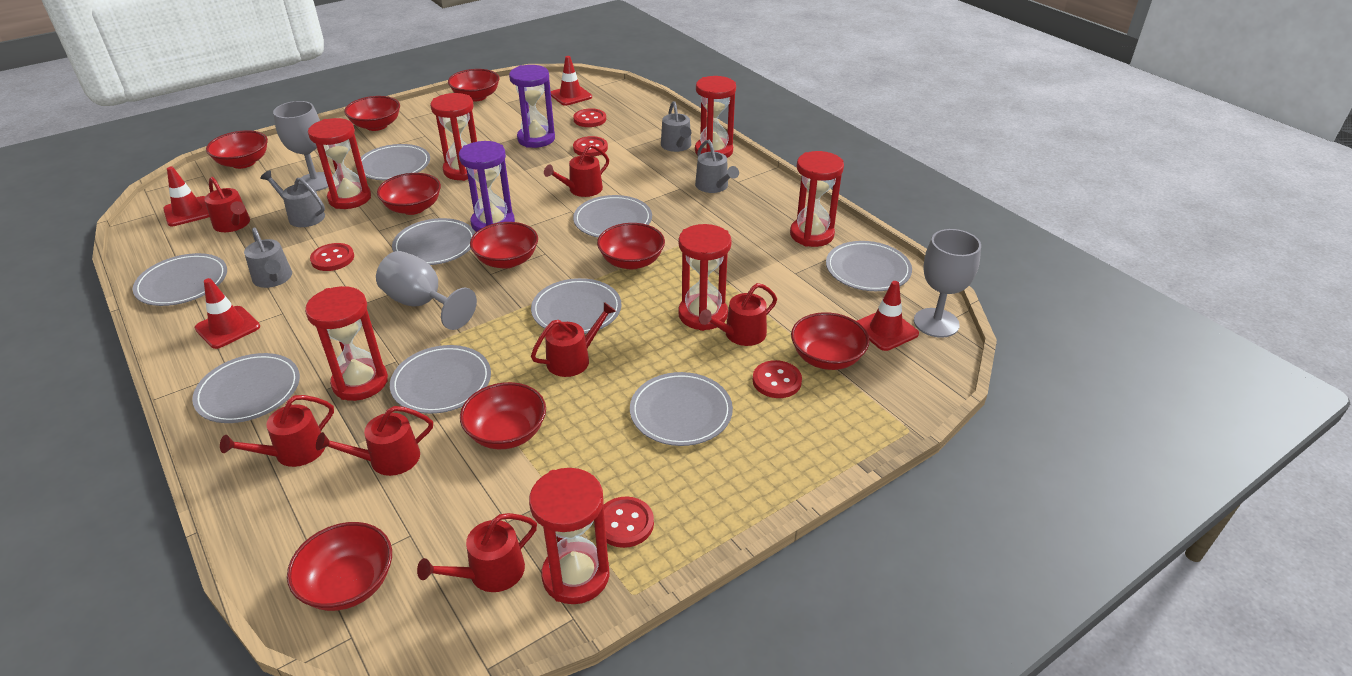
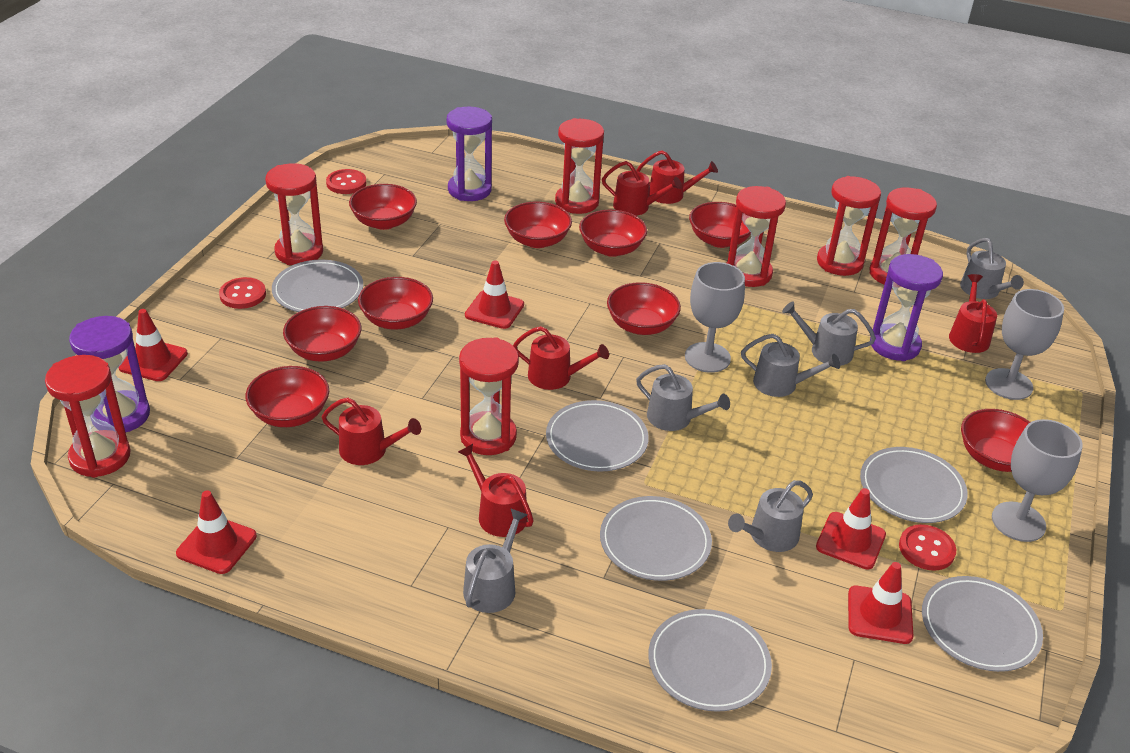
grey plate: [133,253,227,306] [192,353,300,423] [356,144,430,180] [390,345,491,414] [392,218,475,265] [531,278,622,334] [573,195,652,238] [630,372,733,446] [826,241,912,291] = 9 -> [272,260,363,312] [546,400,649,472] [600,496,712,581] [648,609,772,712] [860,447,968,523] [922,576,1043,672] = 6
grey watering can: [244,227,292,288] [260,170,325,227] [661,101,691,152] [695,140,739,193] = 4 -> [463,508,527,613] [636,364,730,431] [728,480,813,552] [741,334,840,397] [782,302,876,366] [960,238,1024,299] = 6
purple hourglass: [459,141,515,232] [509,65,555,148] = 2 -> [69,316,150,432] [446,107,492,201] [870,254,943,361] = 3
red button: [310,243,354,271] [573,108,606,127] [573,136,608,156] [604,496,654,548] [753,360,802,398] = 5 -> [219,277,266,309] [326,169,366,194] [899,524,956,571] = 3
red traffic cone: [163,167,210,226] [194,278,260,349] [551,56,592,106] [857,281,919,351] = 4 -> [118,309,188,381] [176,491,257,574] [465,260,524,329] [816,488,886,569] [848,562,913,644] = 5
red watering can: [205,177,250,232] [220,395,334,467] [316,406,433,476] [417,513,537,592] [531,302,616,377] [544,144,609,197] [699,283,777,346] = 7 -> [322,398,421,465] [458,444,534,537] [513,326,609,390] [602,161,682,216] [636,150,718,204] [949,274,997,353] = 6

